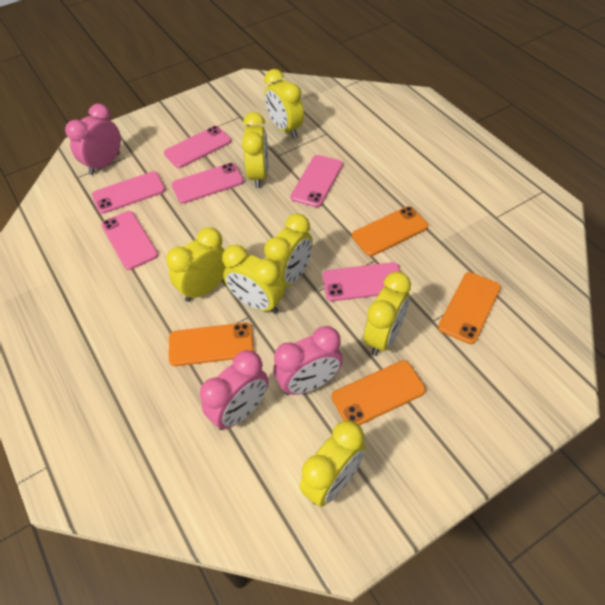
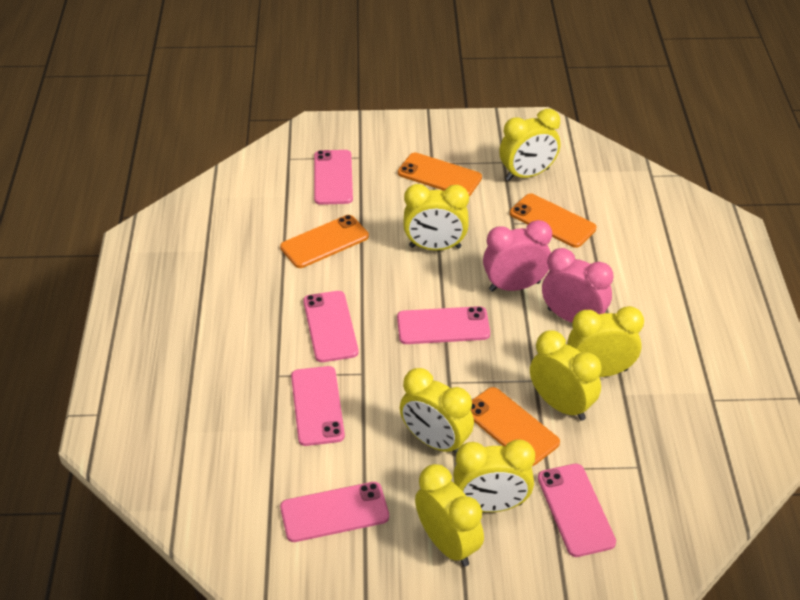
pink clock: [65,104,121,175] [200,350,269,430] [274,326,343,395] = 3 -> [483,220,552,292] [542,248,613,323] = 2

